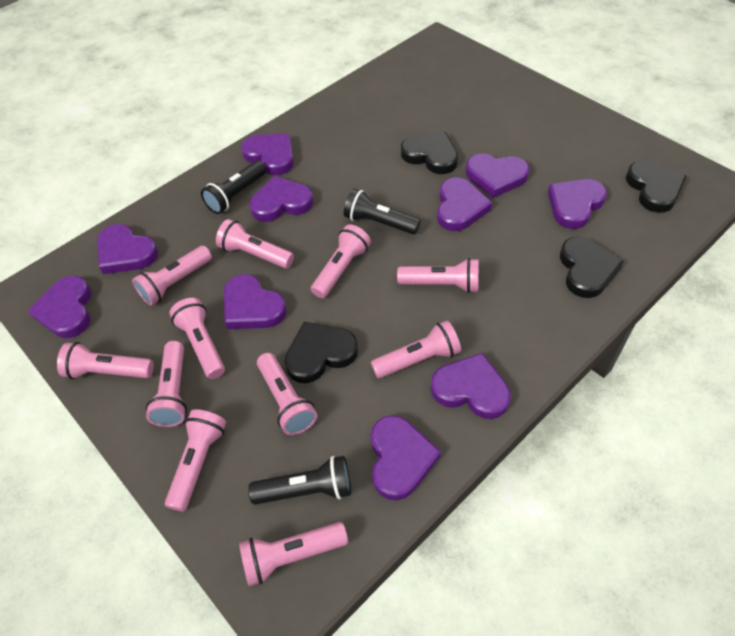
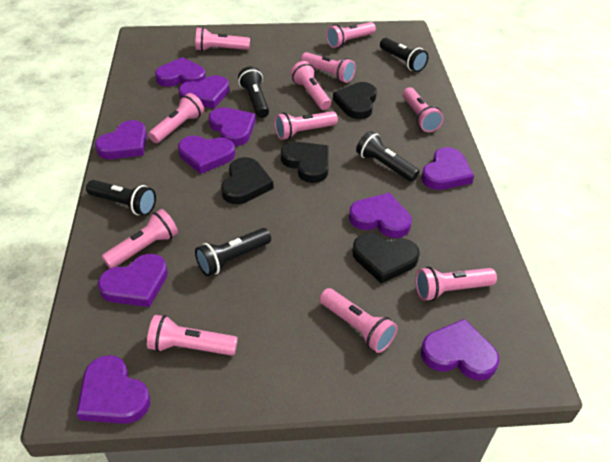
black flashlight: [201,160,266,214] [248,456,351,504] [344,189,421,234] = 3 -> [86,180,156,216] [195,228,271,276] [238,66,269,118] [356,131,420,182] [380,38,428,72] = 5

